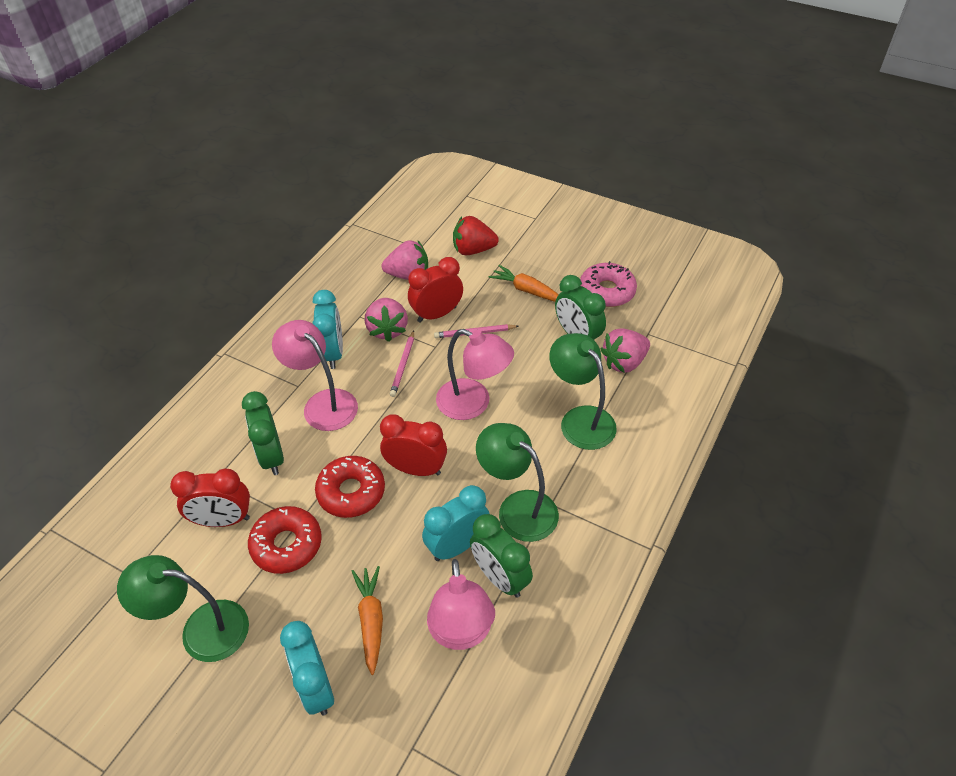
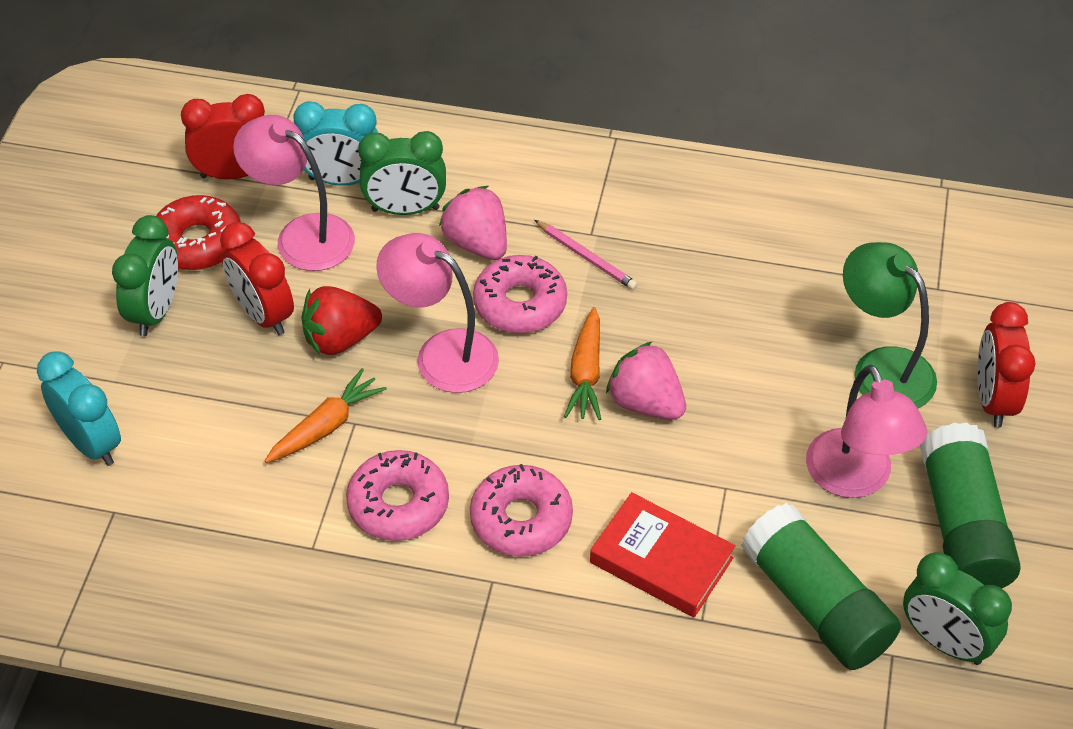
green glue stick: none = 0 -> [741,503,901,670] [920,422,1021,588] = 2
green lamp: [117,555,249,662] [476,423,559,542] [549,333,617,450] = 3 -> [843,242,937,408] = 1
pink donut: [580,261,637,307] = 1 -> [346,450,449,541] [470,464,573,557] [473,255,567,333] = 3
pink pencil: [390,330,414,397] [434,324,519,338] = 2 -> [535,220,638,290] = 1
pink strawberry: [365,298,408,342] [382,240,428,280] [600,328,650,373] = 3 -> [439,186,507,260] [606,341,686,420] = 2
red book: none = 0 -> [590,492,735,617] = 1
red donut: [248,506,322,574] [315,456,385,518] = 2 -> [156,195,241,270] = 1
turquoise clock: [280,621,334,716] [313,290,343,369] [422,485,490,561] = 3 -> [37,352,121,466] [293,101,378,186] = 2

